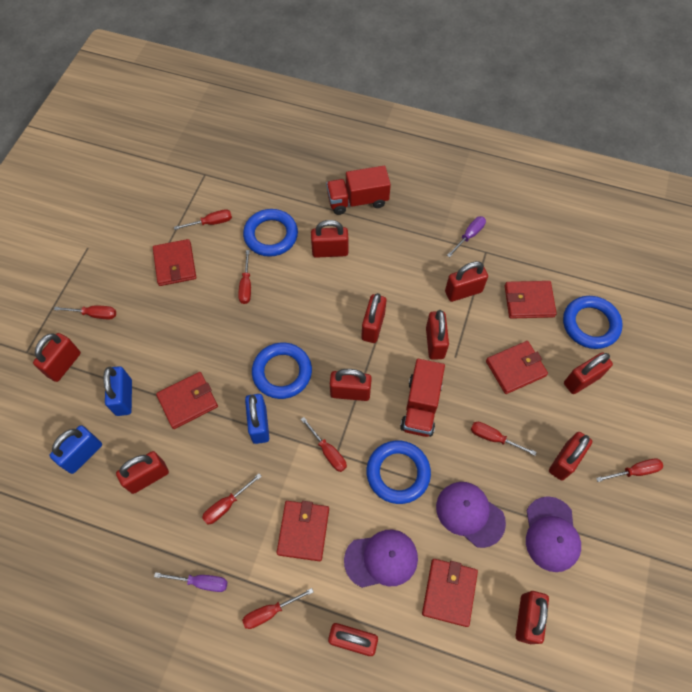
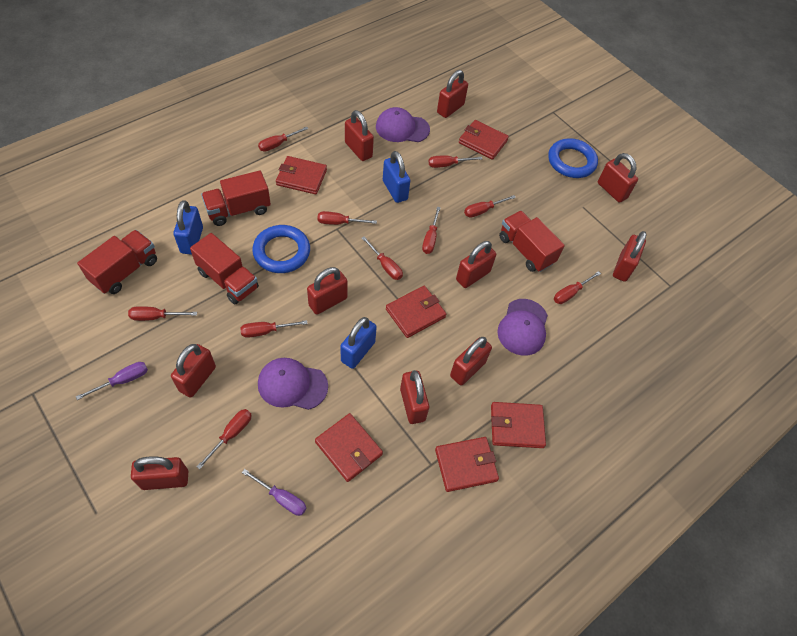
blue ring: [243,209,298,257] [252,343,312,399] [366,441,431,504] [563,296,623,349] = 4 -> [252,225,310,273] [548,138,598,178] = 2
red padlock: [33,333,81,382] [116,451,169,494] [311,220,348,258] [328,623,378,656] [330,369,372,401] [361,293,386,343] [426,310,449,360] [445,261,488,302] [516,591,549,644] [549,432,592,481] [564,352,613,394] = 11 -> [131,456,188,490] [171,344,216,398] [307,267,348,315] [345,110,374,161] [400,370,429,424] [437,70,468,118] [450,337,492,385] [456,241,496,288] [598,153,638,203] [613,231,647,282] = 10
red screwdriver: [54,306,116,319] [174,209,232,230] [202,474,262,525] [238,250,251,304] [242,588,314,629] [301,417,347,472] [471,422,537,456] [596,458,663,482] = 8 -> [128,306,197,321] [196,409,252,469] [240,320,308,338] [258,127,309,152] [317,211,377,225] [362,236,403,280] [422,207,441,254] [429,155,482,168] [464,195,516,218] [554,271,601,304] = 10
red truck: [326,166,391,215] [400,359,445,437] = 2 -> [77,230,157,294] [190,233,259,304] [201,171,271,226] [499,211,565,272] = 4

